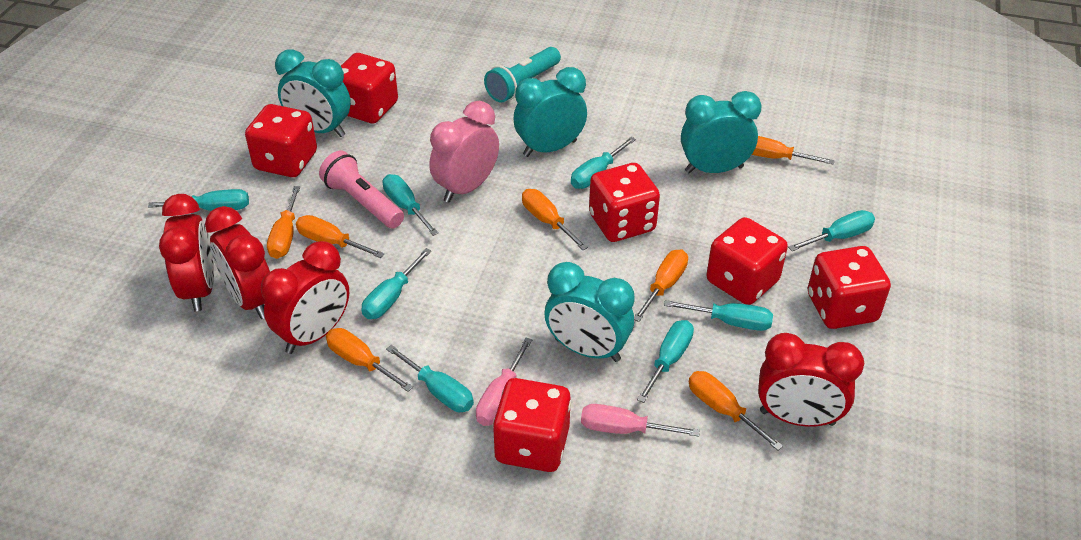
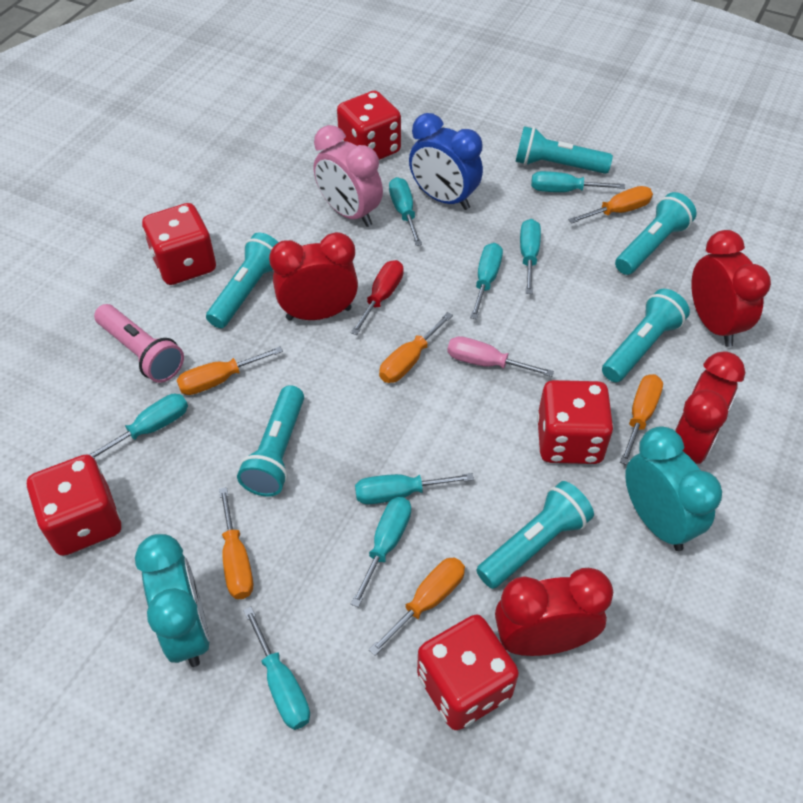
blue clock: none = 0 -> [409,113,483,210] = 1
orange screwdriver: [267,186,300,259] [296,215,384,258] [326,328,413,392] [522,189,588,250] [634,250,688,322] [689,371,783,451] [752,136,835,165] = 7 -> [177,346,283,395] [219,487,253,599] [369,557,465,656] [379,312,453,383] [568,186,653,224] [620,374,663,465] = 6
pink screwdriver: [476,338,532,426] [581,404,700,437] = 2 -> [447,336,554,377] = 1
red dice: [245,104,317,177] [341,53,398,123] [493,378,571,472] [589,163,660,242] [706,217,788,305] [808,246,891,329] = 6 -> [27,454,121,556] [142,203,216,285] [337,91,401,160] [417,614,519,730] [537,380,613,464] = 5
red screwdriver: none = 0 -> [351,260,404,335] = 1
turquoise clock: [275,49,351,137] [513,67,587,157] [544,262,635,362] [681,91,762,173] = 4 -> [135,534,210,667] [625,426,722,551] = 2
turquoise flashlight: [484,47,561,103] = 1 -> [206,232,278,328] [237,385,304,497] [476,481,594,589] [515,126,613,174] [602,289,690,382] [615,192,697,275] = 6

